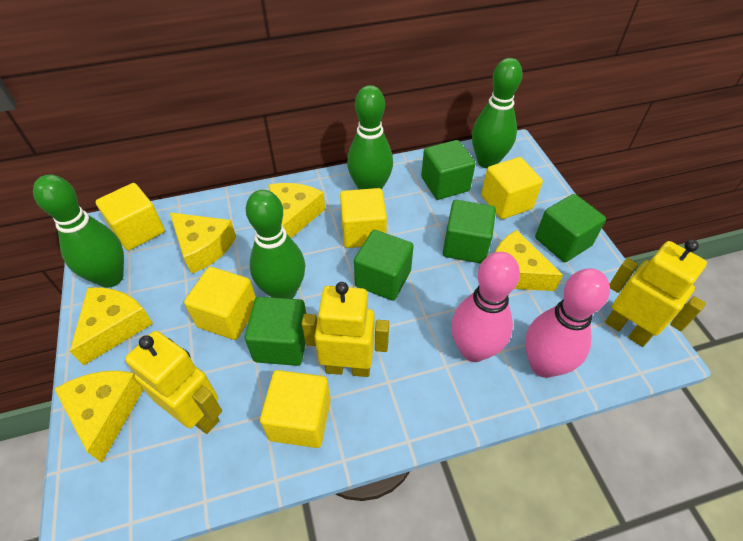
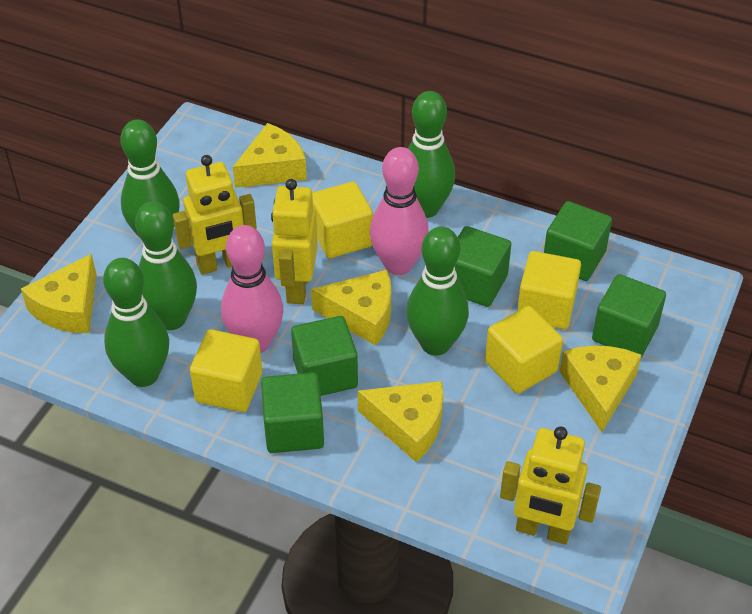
green bowling pin: [33,175,124,288] [246,190,305,299] [347,85,393,189] [472,58,523,168] = 4 -> [103,258,169,387] [121,120,180,239] [135,201,197,330] [406,226,469,356] [408,91,455,218] = 5
yellow cube: [95,183,165,251] [184,267,256,340] [260,370,331,448] [340,188,387,248] [481,157,543,219] = 5 -> [190,329,262,412] [312,181,373,258] [485,306,563,394] [517,251,581,329] = 4

